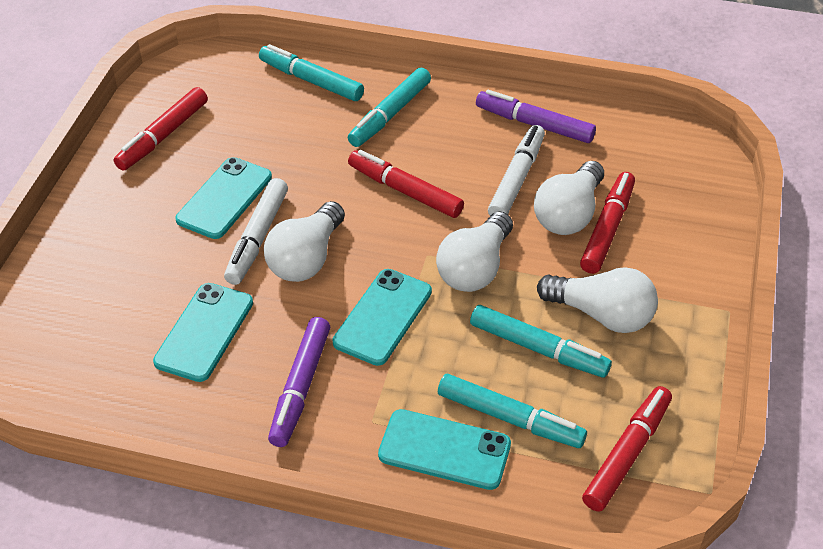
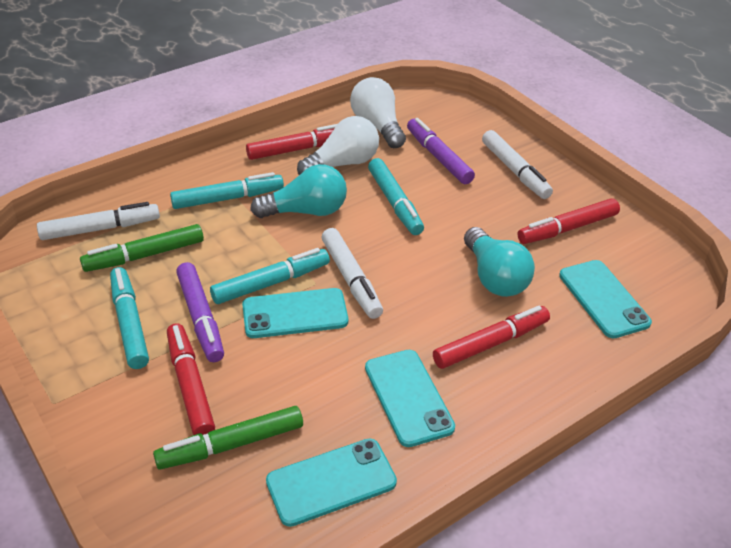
green marker: none = 0 -> [80,224,204,272] [153,406,303,470] = 2
turquoise light bulb: none = 0 -> [250,164,347,218] [464,227,535,297] = 2
white light bulb: [264,201,345,282] [436,212,513,292] [534,161,604,235] [537,267,658,333] = 4 -> [297,116,379,175] [350,77,406,148] = 2
white marker: [224,178,288,285] [488,125,545,216] = 2 -> [37,202,160,240] [322,228,383,319] [482,130,553,199] = 3

